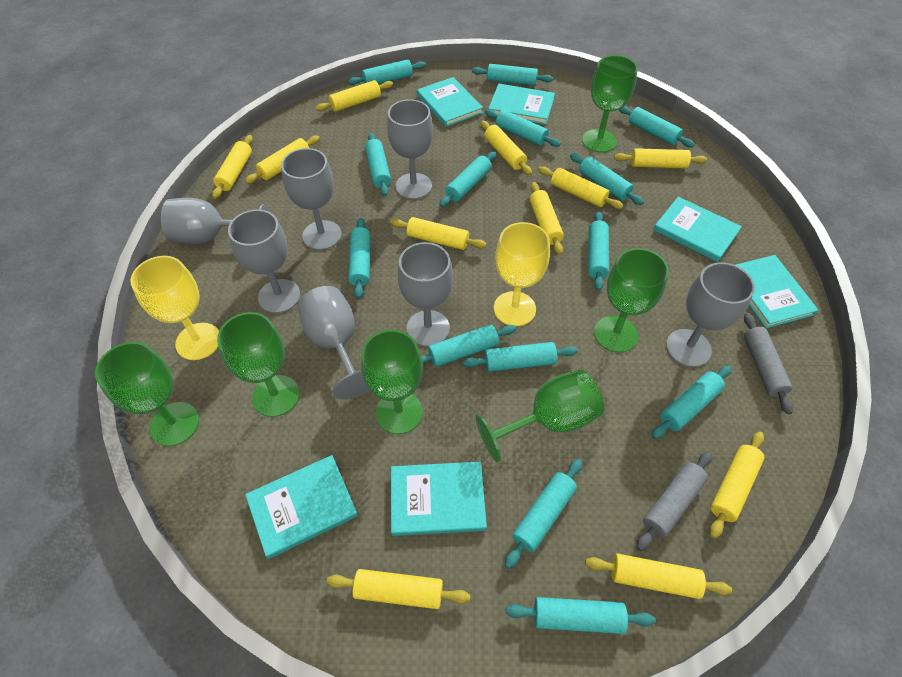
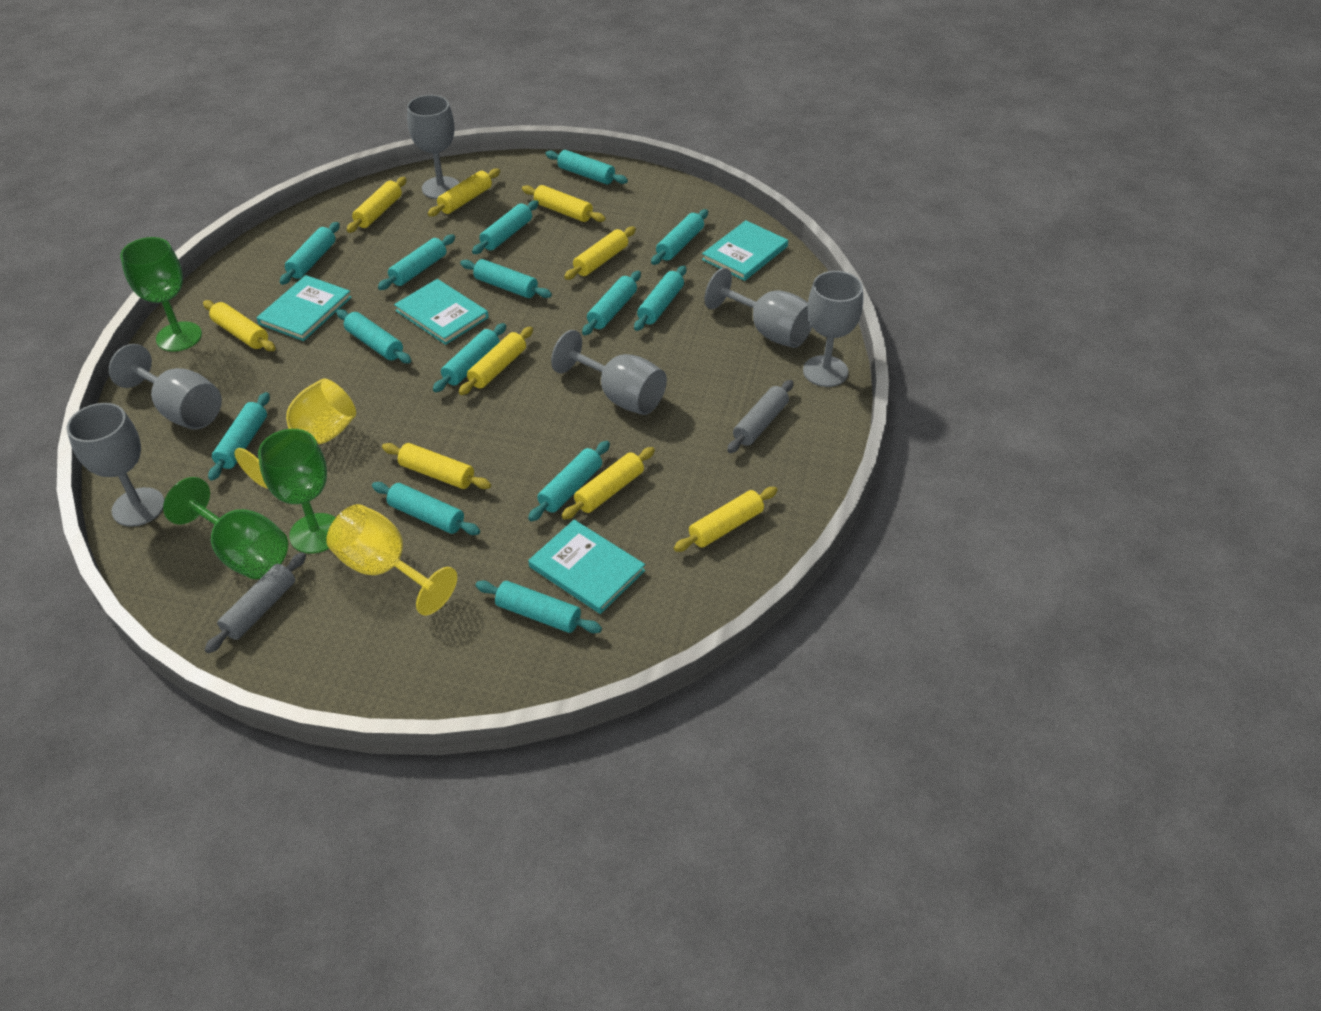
green goblet: [95,342,199,446] [217,312,299,417] [361,330,423,434] [476,369,604,462] [582,55,638,153] [594,248,669,353] = 6 -> [120,237,202,352] [163,477,288,579] [258,429,336,554] = 3
grey goblet: [161,198,269,244] [228,209,300,313] [281,148,342,250] [298,286,370,400] [387,99,433,199] [398,242,453,347] [666,262,755,367] = 7 -> [66,403,164,527] [109,344,222,430] [407,95,459,199] [551,330,667,415] [705,268,812,348] [803,271,863,387] = 6
turquoise book: [245,455,358,559] [391,462,487,536] [417,77,483,127] [488,83,555,124] [653,197,742,262] [736,255,819,328] = 6 -> [256,275,352,341] [394,279,489,345] [528,520,645,614] [702,220,788,281] = 4
yellow rolling pin: [212,135,253,199] [245,136,320,184] [316,80,393,112] [327,569,470,609] [390,217,487,250] [481,121,532,175] [530,182,564,255] [538,166,623,209] [585,554,732,599] [614,148,707,169] [710,431,764,539] = 11 -> [203,300,276,351] [347,177,407,233] [382,443,491,489] [428,169,500,217] [459,327,533,395] [522,185,605,222] [562,447,655,520] [564,227,636,280] [674,487,778,552] = 9

